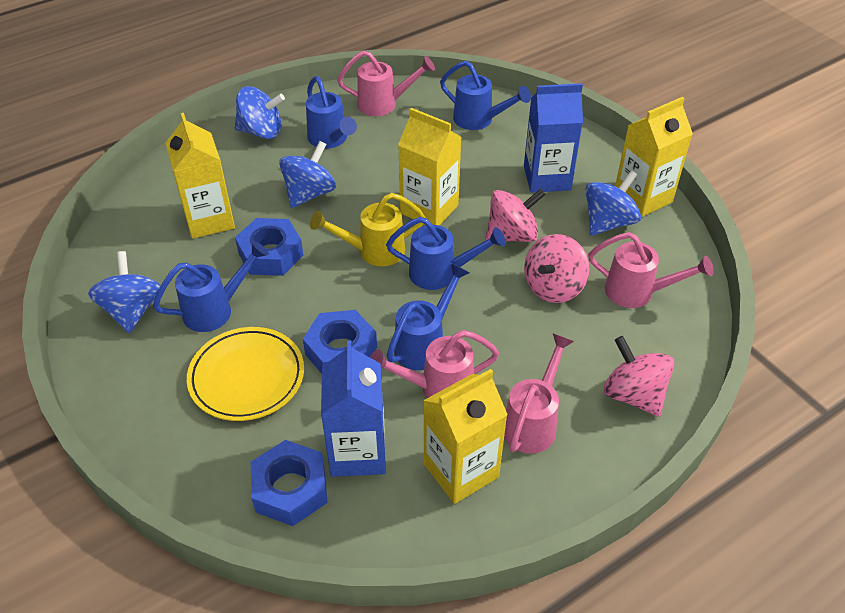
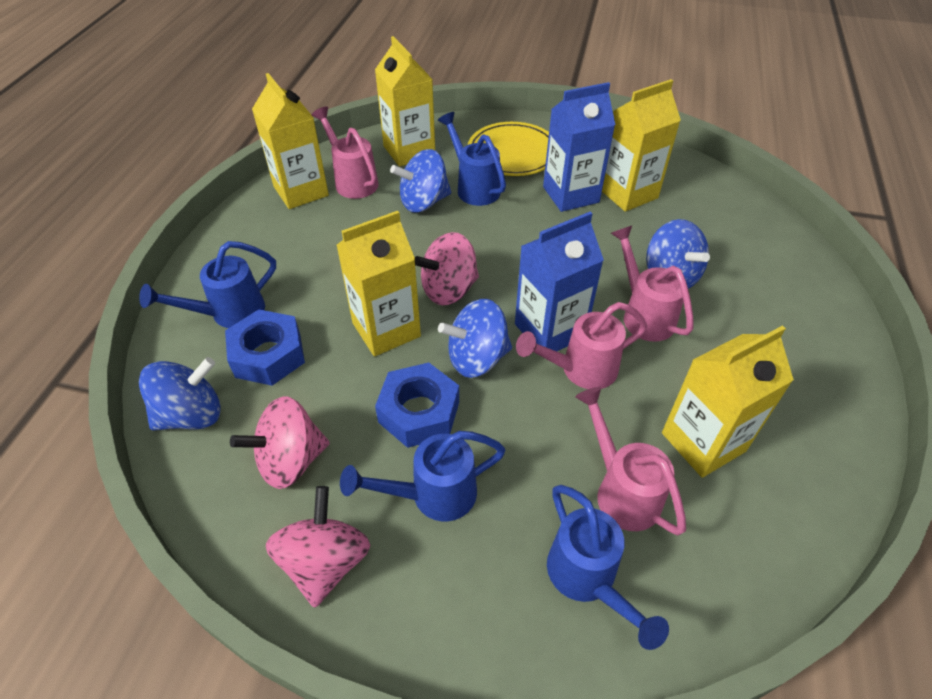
blue nut: [235,218,303,276] [251,440,328,526] [303,310,377,374] = 3 -> [225,309,305,386] [375,362,459,448] = 2
blue watering can: [153,241,269,332] [306,76,357,149] [386,217,506,290] [387,263,470,370] [440,61,531,130] = 5 -> [139,241,276,328] [340,431,505,521] [438,112,506,206] [547,485,669,650] = 4
yellow carton: [166,113,235,239] [398,108,461,226] [423,369,508,504] [615,97,693,217] = 4 -> [252,73,329,209] [336,211,421,357] [375,36,435,167] [602,79,681,212] [662,325,794,478] = 5
yellow watering can: [310,193,425,266] = 1 -> none = 0

